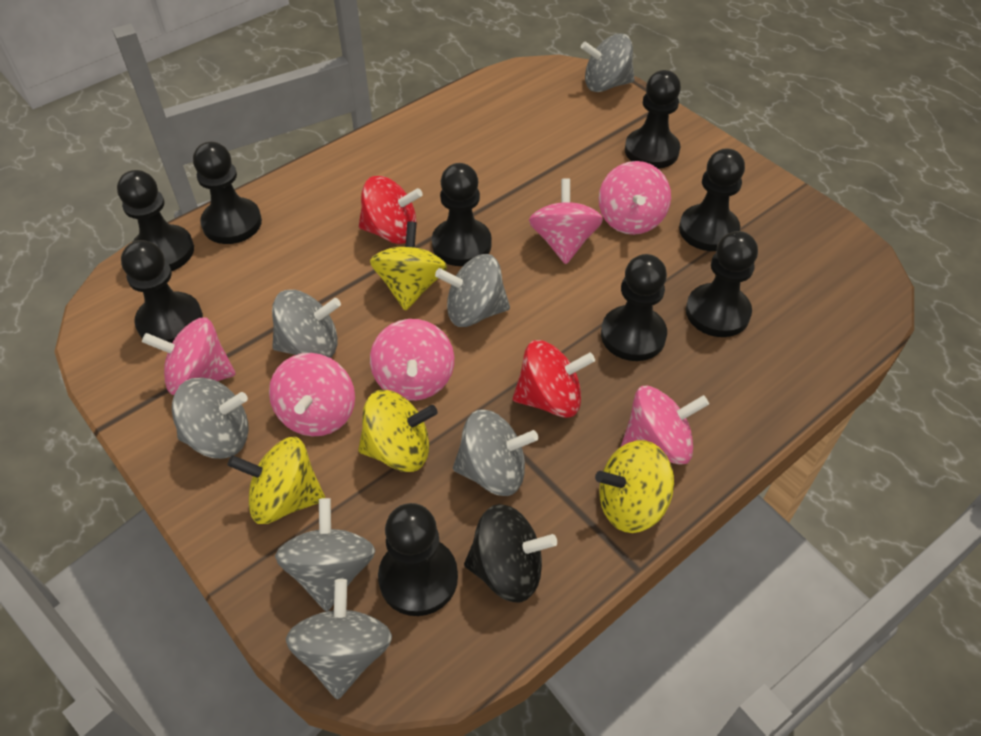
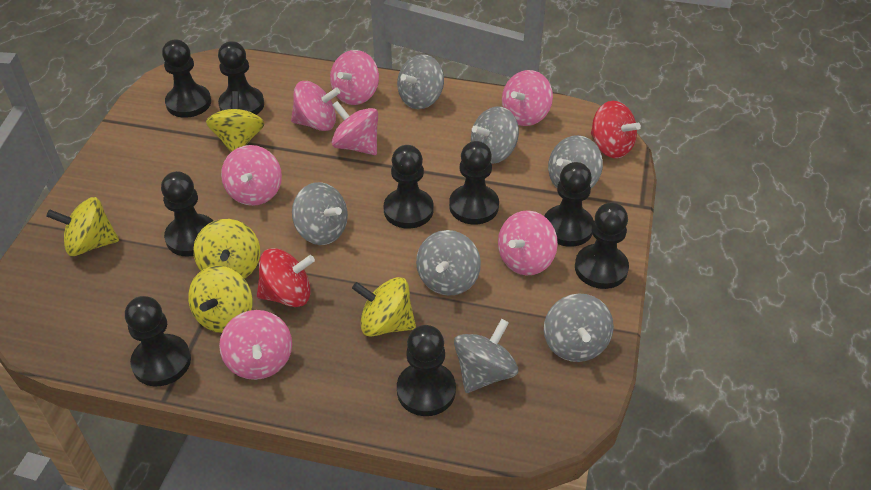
black spinning top: [464,504,557,602] = 1 -> none = 0
pink spinning top: [142,317,236,395] [269,353,355,436] [370,319,454,401] [529,178,603,264] [599,161,671,235] [621,386,709,465] = 6 -> [219,310,292,380] [221,145,282,206] [291,81,340,131] [330,50,379,105] [332,101,378,155] [498,210,558,275] [502,70,553,126] = 7
yellow spinning top: [228,437,325,524] [358,390,438,472] [370,221,447,311] [595,440,674,533] = 4 -> [46,197,119,256] [188,266,253,333] [193,219,260,279] [206,91,265,152] [352,277,416,337] = 5

